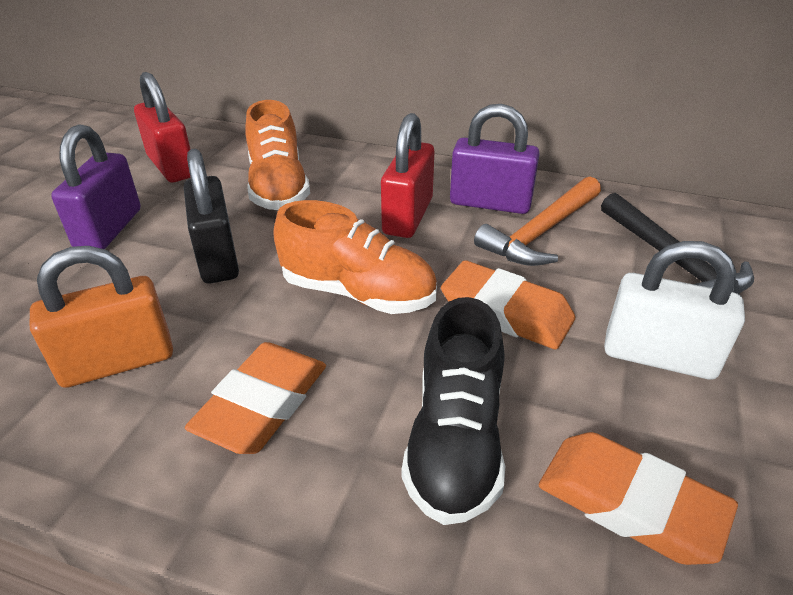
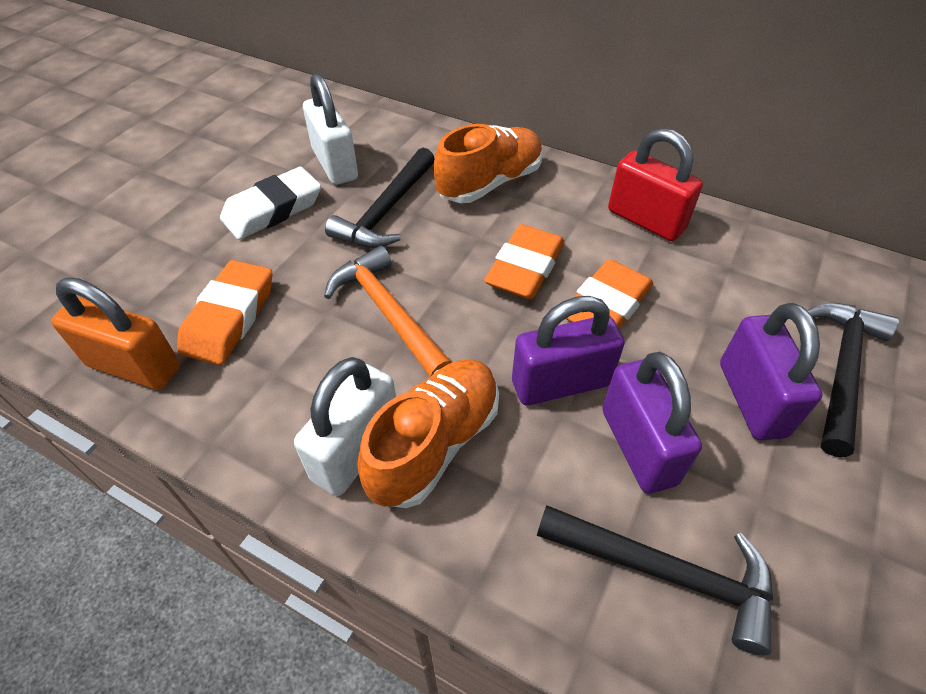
black hammer: [601,193,754,294] = 1 -> [325,148,434,248] [537,505,773,656] [807,303,899,457] = 3
black padlock: [184,149,239,283] = 1 -> none = 0
black shoe: [402,297,505,525] = 1 -> none = 0
purple padlock: [51,124,141,249] [450,104,540,214] = 2 -> [512,296,625,405] [602,352,702,494] [720,303,822,441] = 3
red padlock: [134,72,191,183] [381,113,434,238] = 2 -> [608,128,703,241] = 1
white eraser: none = 0 -> [220,166,321,240] = 1
white padlock: [604,241,745,380] = 1 -> [294,357,396,496] [303,73,358,185] = 2

